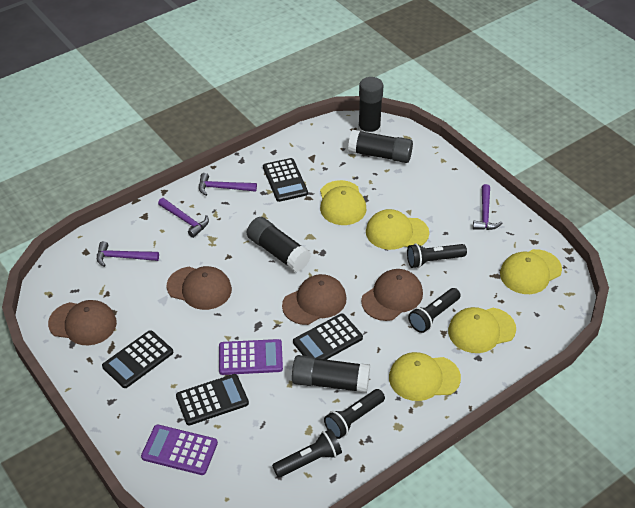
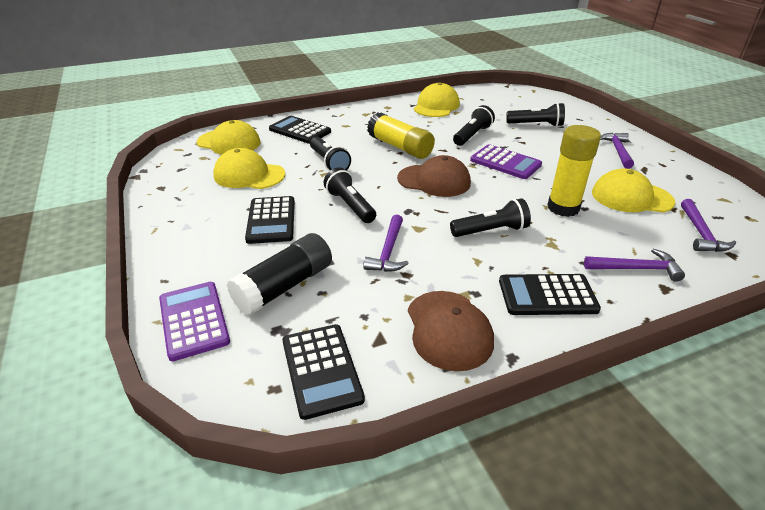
black flashlight: [272,429,342,478] [324,389,385,439] [407,244,467,268] [408,288,461,333] = 4 -> [310,137,351,171] [324,167,376,223] [450,198,531,237] [453,105,495,146] [506,103,565,127] = 5
black glue stick: [247,217,311,272] [292,355,370,393] [348,130,413,163] [358,77,383,134] = 4 -> [227,233,332,316] = 1
brown cap: [48,300,117,345] [167,266,232,310] [282,274,347,325] [361,269,423,321] = 4 -> [397,155,471,197] [408,291,494,371] = 2
yellow cap: [320,180,366,225] [366,209,429,250] [389,352,461,401] [448,307,516,353] [500,249,562,294] = 5 -> [197,120,261,155] [213,148,285,189] [414,82,460,117] [592,168,675,213] = 4
yellow glue stick: none = 0 -> [367,112,435,159] [547,125,601,217] = 2

